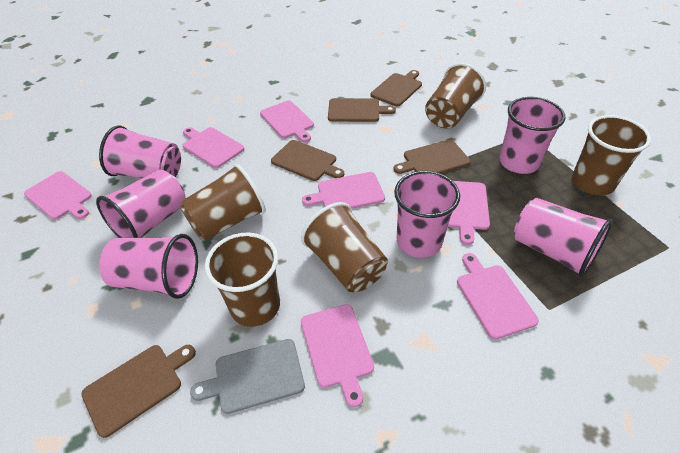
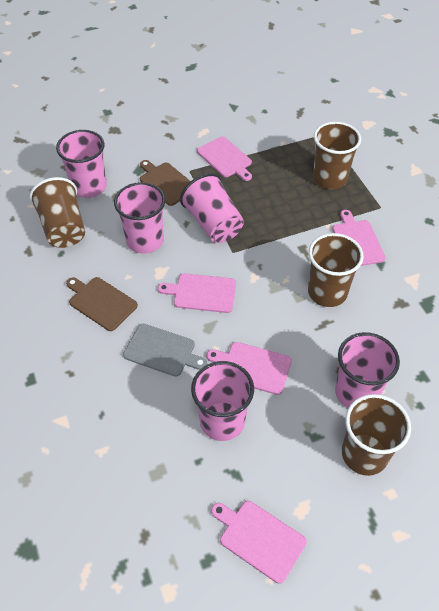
brown cup: [180,164,266,241] [205,232,280,327] [301,202,388,292] [425,63,486,129] [572,115,651,196] = 5 -> [29,177,85,248] [308,233,364,307] [313,122,361,189] [342,394,411,476] = 4
brown cutting board: [81,345,196,438] [271,140,344,181] [328,98,396,122] [370,70,422,106] [393,139,471,174] = 5 -> [66,277,138,331] [140,160,190,206] = 2
pink cup: [96,169,186,238] [99,125,181,179] [99,234,198,299] [394,171,460,258] [499,97,565,174] [514,198,613,277] = 6 -> [56,130,107,198] [114,182,166,254] [180,173,244,243] [191,361,254,441] [335,332,400,408] = 5
pink cutting board: [24,171,92,220] [183,127,244,168] [260,100,314,142] [301,304,374,407] [302,172,385,209] [448,181,490,245] [457,253,539,339] = 7 -> [158,273,236,313] [197,136,252,181] [207,342,292,395] [211,501,307,584] [332,210,386,266] = 5

